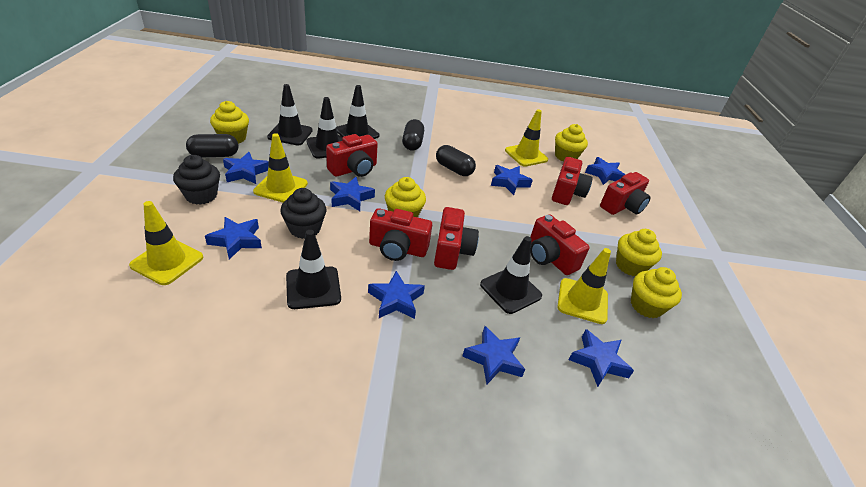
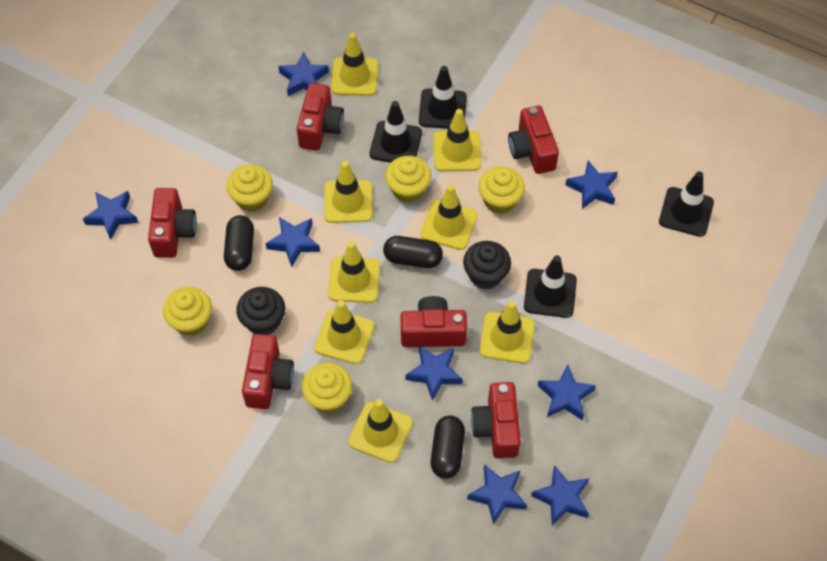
black traffic cone: [267,84,313,145] [286,230,341,309] [306,97,342,158] [336,85,379,139] [480,236,542,314] = 5 -> [370,101,422,163] [419,66,467,129] [524,255,577,318] [659,171,714,237] = 4
yellow traffic cone: [129,201,203,285] [253,133,308,203] [505,109,548,167] [557,248,611,324] = 4 -> [314,300,374,364] [324,161,372,223] [328,241,380,303] [331,33,378,96] [348,399,413,463] [420,185,477,250] [433,109,481,171] [480,301,535,363] = 8

